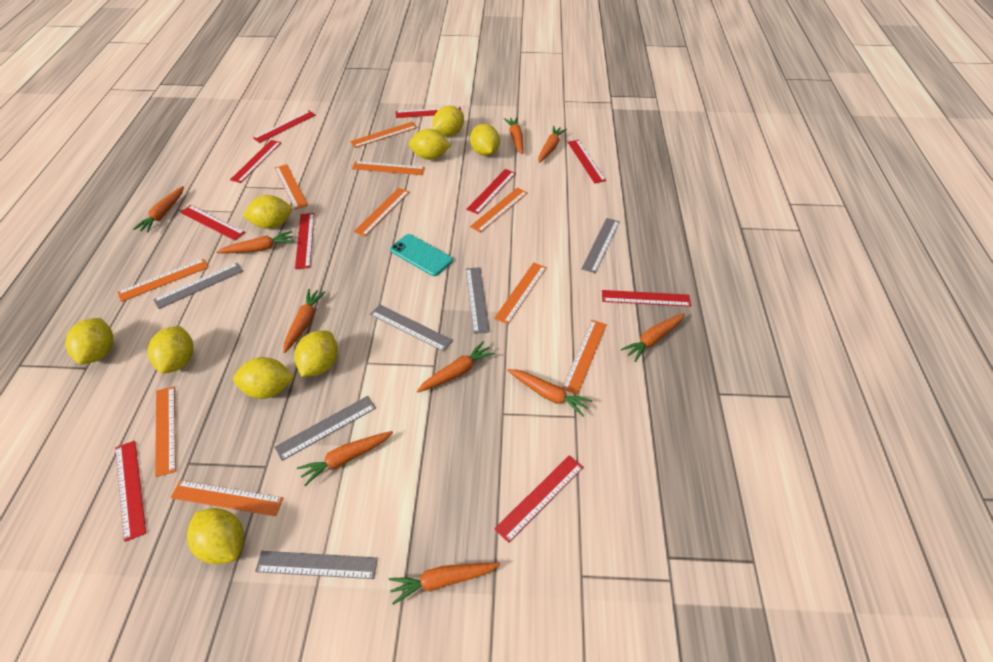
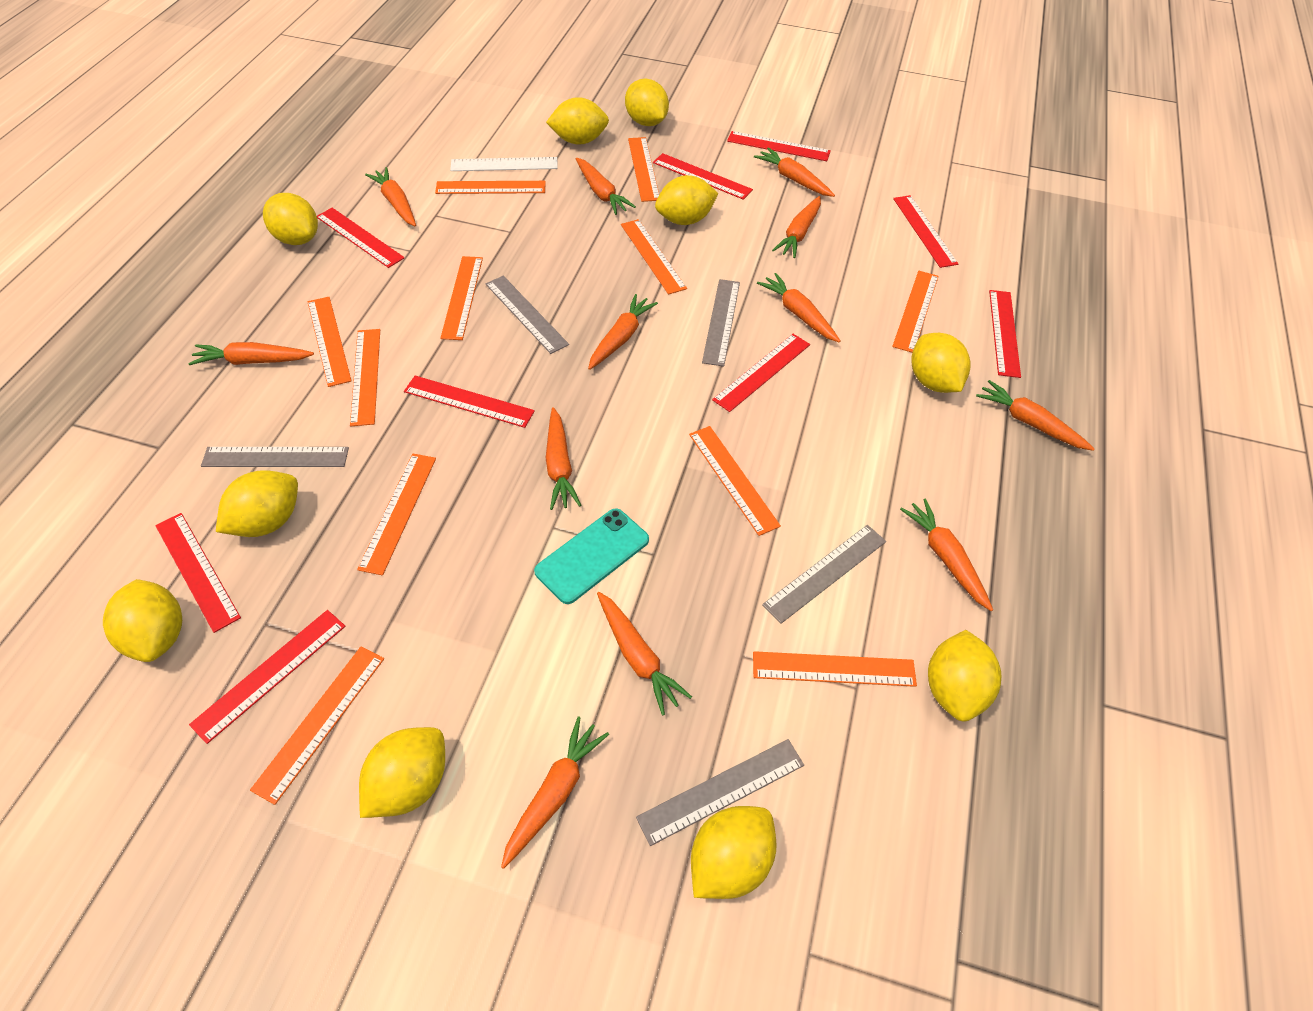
grey ruler: [153,263,243,309] [255,551,378,579] [274,396,376,461] [370,304,453,351] [466,267,490,334] [581,218,620,273] = 6 -> [201,447,349,467] [486,276,569,354] [636,739,804,846] [702,279,740,366] [762,525,886,624] = 5
orange carrot: [134,186,184,233] [216,231,294,254] [283,289,326,353] [297,431,393,486] [389,563,500,605] [417,341,495,393] [504,117,523,154] [507,369,592,416] [538,126,567,163] [621,313,685,362] = 10 -> [188,342,314,365] [365,167,416,227] [501,716,609,869] [546,407,581,510] [576,158,636,215] [588,294,658,370] [597,592,692,715] [754,147,835,197] [757,273,841,343] [772,196,821,258] [900,498,993,611] [976,380,1095,451] = 12
orange ruler: [118,259,208,302] [155,386,176,477] [171,480,283,516] [275,164,308,210] [350,122,417,148] [352,161,425,175] [354,188,410,236] [470,188,528,233] [494,262,547,324] [562,320,607,395] = 10 -> [250,647,384,805] [308,297,351,387] [350,329,380,426] [357,454,436,575] [435,181,546,194] [440,256,483,340] [621,219,687,295] [628,137,659,202] [689,426,781,536] [753,651,917,687] [892,271,939,353] = 11
red ruler: [115,441,146,542] [180,205,245,240] [230,140,281,183] [253,110,315,143] [295,213,315,269] [396,107,461,118] [466,169,516,214] [494,455,584,543] [568,140,606,183] [602,290,691,307] = 10 -> [156,513,241,633] [189,610,346,744] [317,208,405,268] [404,376,535,428] [653,153,753,200] [712,334,810,412] [727,131,831,161] [893,195,958,268] [989,290,1021,378] = 9
white ruler: none = 0 -> [450,157,558,171] = 1
yellow lemon: [65,318,114,364] [148,326,194,374] [187,508,244,564] [233,357,294,399] [243,195,292,229] [294,331,338,377] [409,129,451,160] [433,106,464,136] [470,124,500,156] = 9 -> [103,579,182,662] [216,470,298,537] [263,193,318,245] [359,727,445,818] [546,97,609,145] [625,79,669,126] [655,175,718,225] [691,806,776,899] [912,333,971,393] [928,630,1002,722] = 10

